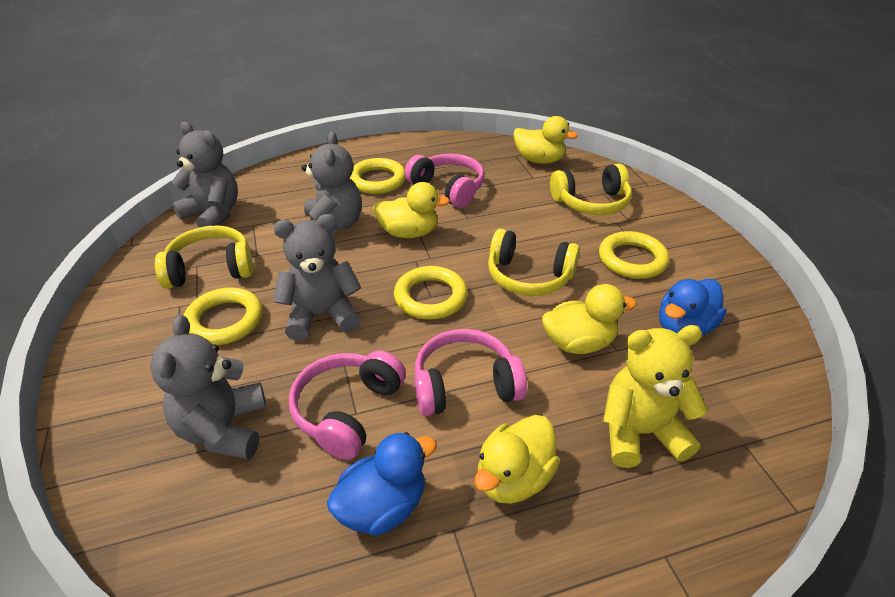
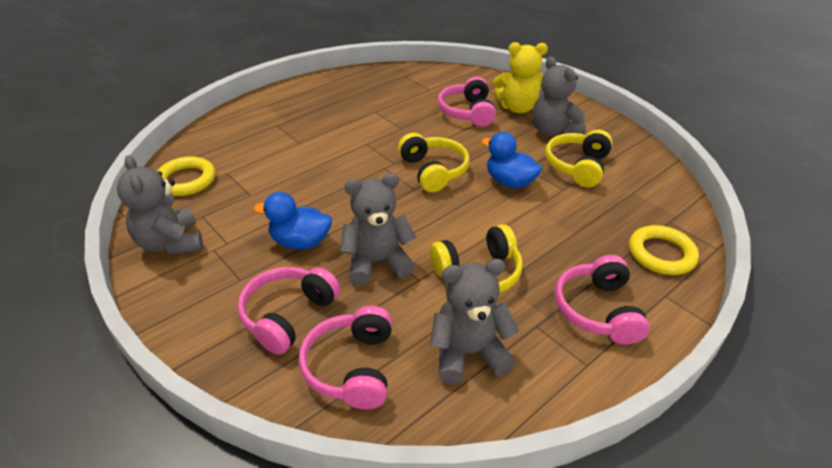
pink headphones: [289,351,406,460] [405,154,485,208] [414,329,527,416] = 3 -> [237,267,340,355] [299,306,392,410] [438,77,496,127] [555,255,650,345] = 4
yellow duck: [373,182,450,238] [475,415,560,504] [513,116,578,164] [542,284,637,354] = 4 -> none = 0
yellow ring: [183,287,263,345] [350,158,406,194] [394,266,468,320] [599,231,669,279] = 4 -> [157,156,215,196] [629,225,699,275] = 2

